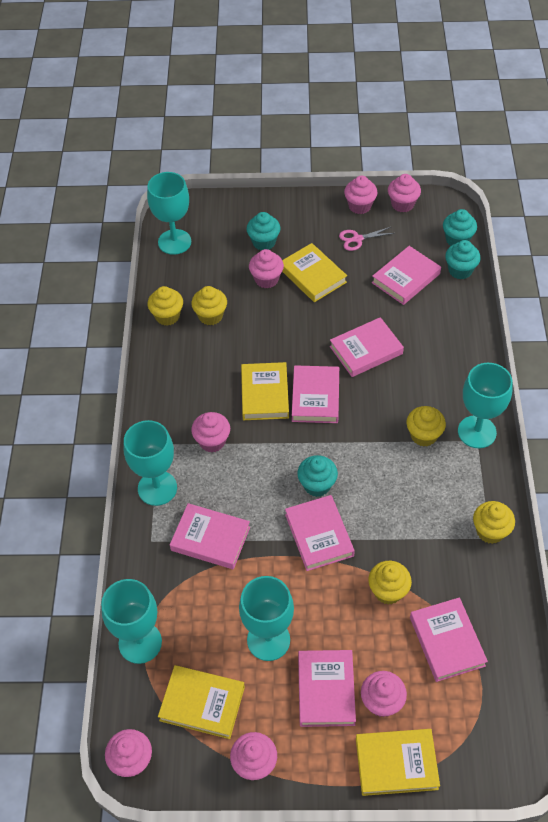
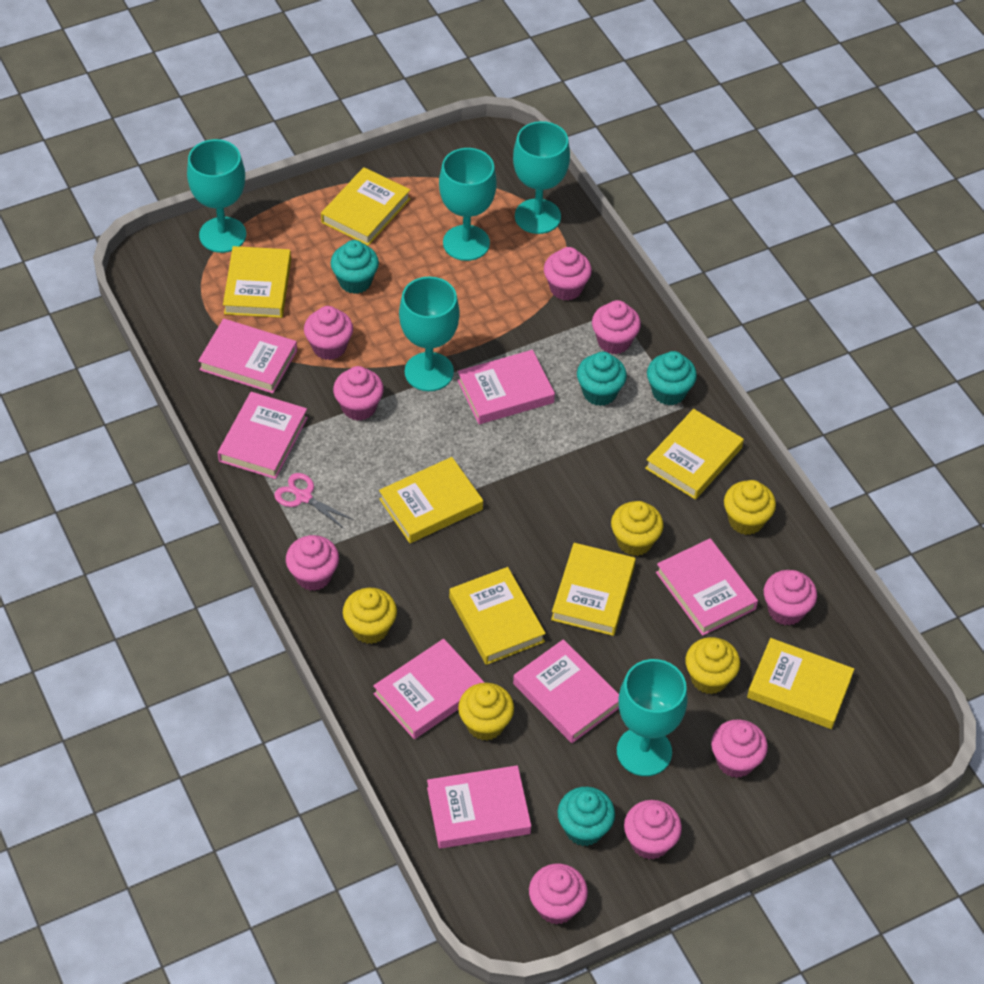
pink cupcake: [105,729,152,777] [191,412,230,452] [230,732,277,780] [249,249,284,288] [344,176,378,214] [361,671,407,717] [388,174,421,213] = 7 -> [286,535,339,591] [304,306,353,360] [333,366,384,421] [529,864,588,925] [544,247,592,300] [592,300,641,354] [624,800,682,859] [711,719,768,778] [764,570,817,626] = 9
yellow book: [158,665,245,739] [241,362,289,420] [282,243,347,302] [356,729,440,796] = 4 -> [223,246,291,318] [321,167,410,246] [379,457,483,543] [449,567,546,665] [551,543,636,636] [645,409,744,500] [747,638,854,729] = 7

